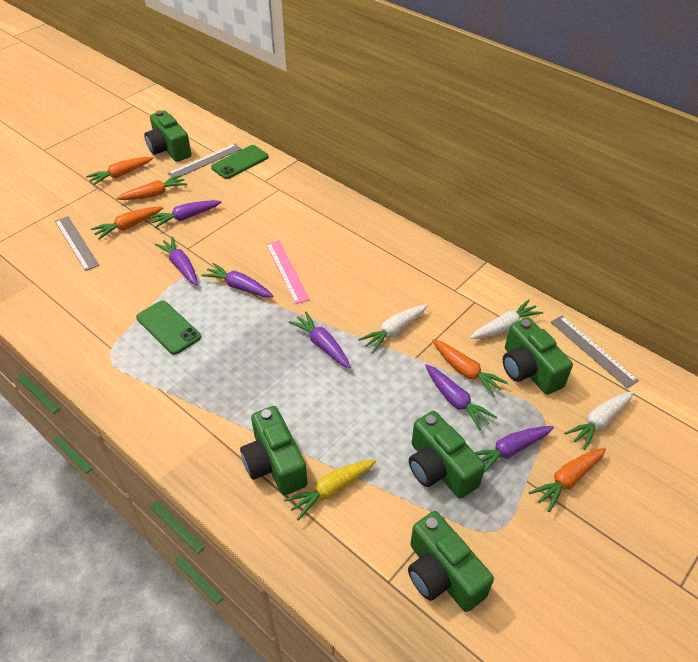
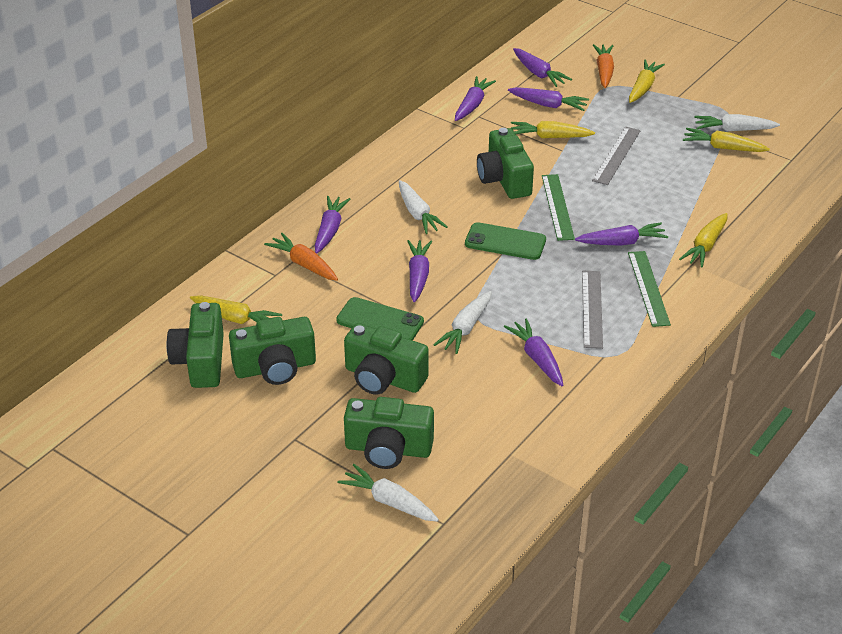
green ruler: none = 0 -> [542,174,575,241] [628,251,671,327] = 2
grey ruler: [55,216,99,271] [168,144,242,177] [551,316,639,388] = 3 -> [582,271,603,349] [592,127,641,185] = 2
orange carrot: [86,157,153,186] [91,207,163,240] [116,174,187,200] [432,339,508,397] [529,448,606,512] = 5 -> [264,233,338,281] [593,44,614,88] = 2
pink ruler: [266,240,310,304] = 1 -> none = 0
purple carrot: [149,200,221,228] [154,237,197,285] [201,263,273,297] [289,312,351,368] [425,364,497,431] [475,426,554,474] = 6 -> [314,196,350,253] [407,240,432,302] [455,76,496,121] [504,318,563,386] [508,87,589,111] [513,48,572,87] [575,222,668,246] = 7
white carrot: [358,305,428,353] [470,299,543,339] [564,391,634,450] = 3 -> [337,464,439,522] [399,180,448,234] [433,291,492,354] [694,114,780,132] = 4
yellow carrot: [284,459,377,521] = 1 -> [190,295,282,324] [511,121,595,138] [629,60,665,103] [679,213,728,268] [683,128,770,152] = 5

